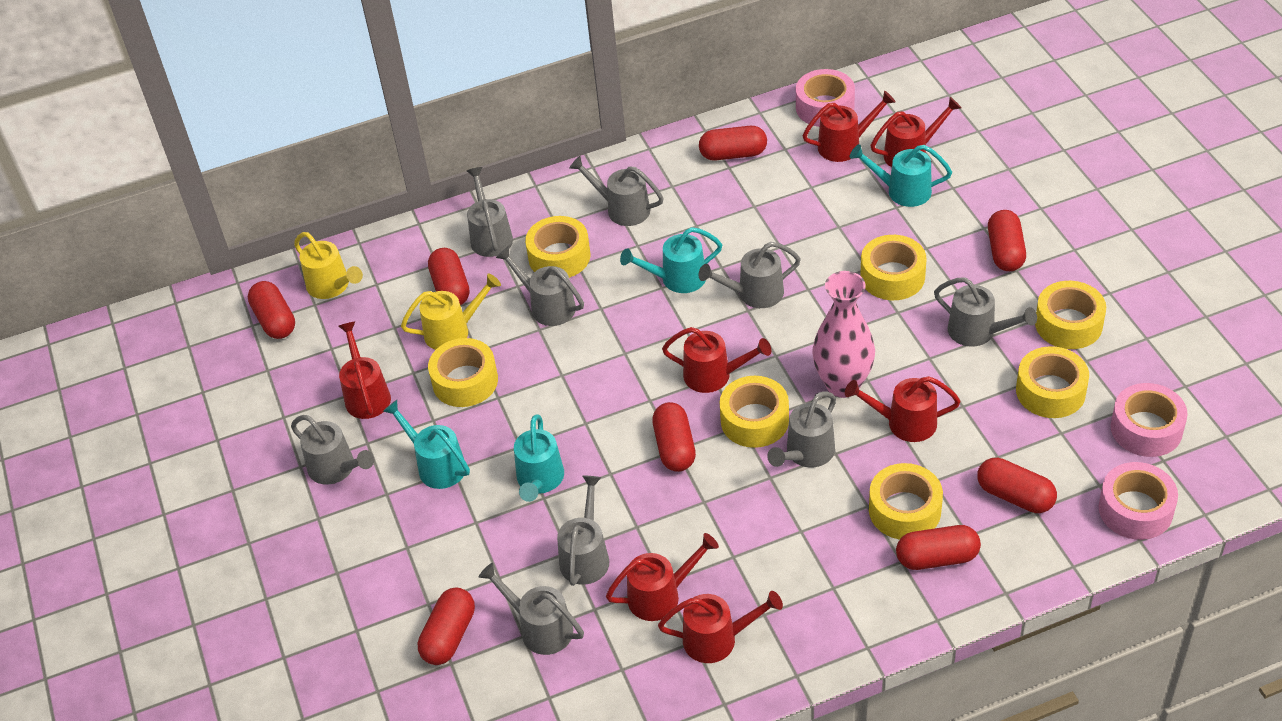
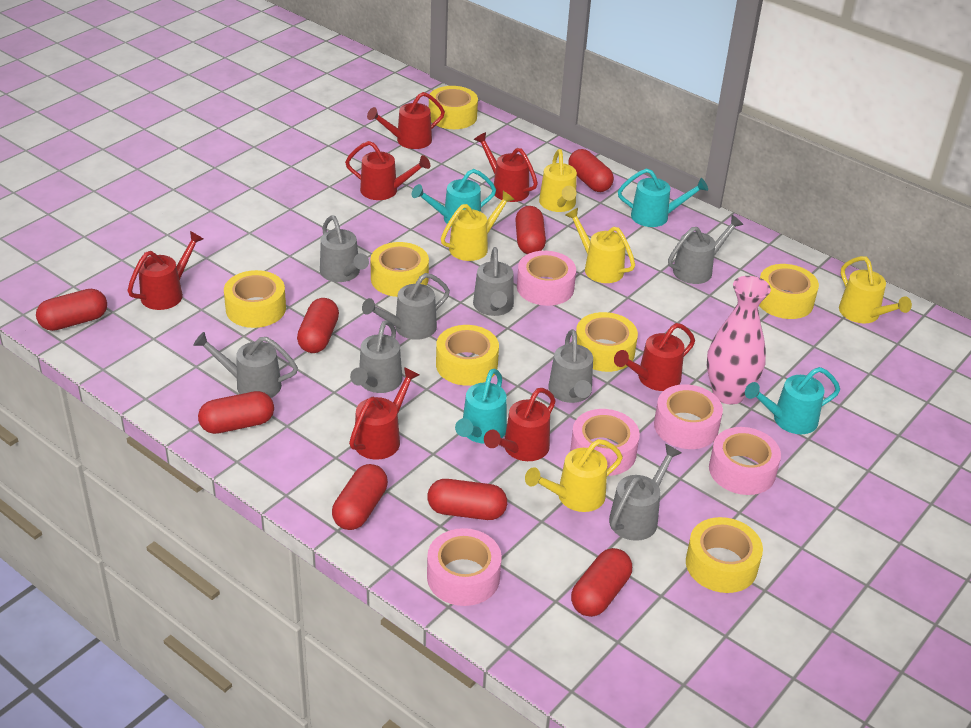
grey watering can: [291,415,374,485] [467,167,513,257] [479,563,584,655] [496,246,584,326] [557,476,610,586] [569,156,664,226] [699,242,801,308] [767,391,836,467] [934,277,1037,347] = 9 -> [193,332,298,398] [320,216,369,282] [350,320,402,393] [362,273,450,340] [473,247,514,316] [548,329,593,403] [609,444,681,541] [668,215,743,284] = 8
pink tape: [796,69,855,127] [1099,462,1178,540] [1111,383,1188,457] = 3 -> [427,528,502,606] [517,251,576,306] [570,409,640,476] [654,384,723,449] [709,427,781,495] = 5
yellow watering can: [294,232,363,299] [401,274,501,350] = 2 -> [441,191,515,261] [525,439,623,512] [539,149,577,212] [565,208,635,283] [839,256,912,323] = 5

